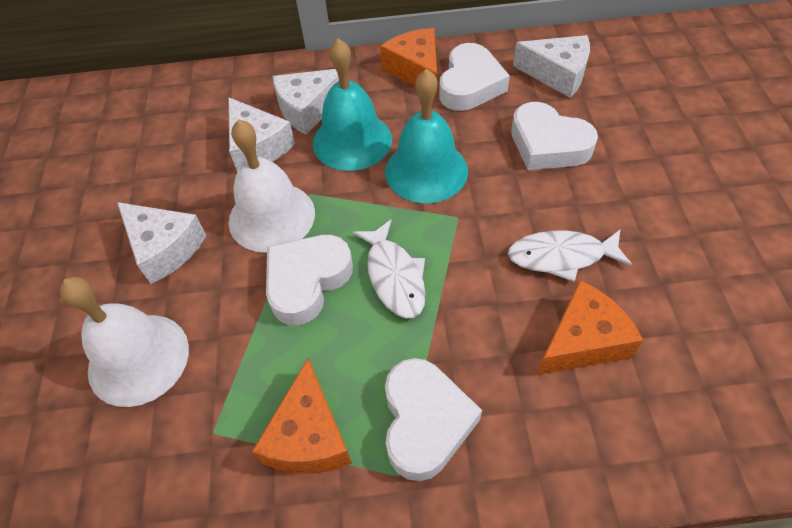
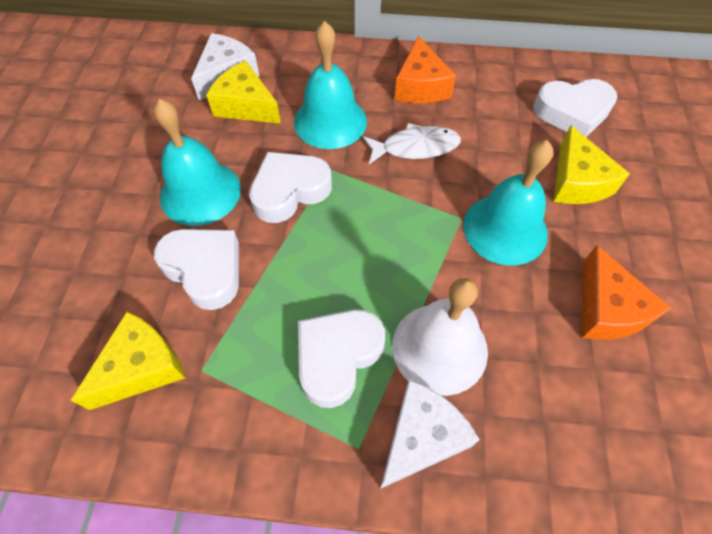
orange cheese: [252,358,352,474] [380,28,437,97] [537,280,643,375] = 3 -> [394,36,456,103] [582,245,671,340] = 2
turquoise bell: [313,38,392,171] [385,69,468,203] = 2 -> [153,99,241,226] [294,21,367,149] [463,140,553,265] = 3
white bell: [60,277,189,407] [229,119,315,253] = 2 -> [392,278,488,396] = 1
white cheese: [117,202,206,284] [228,97,295,172] [272,69,339,135] [513,35,590,98] = 4 -> [191,33,259,100] [380,380,480,489] = 2
white fish: [352,219,426,318] [508,230,632,282] = 2 -> [363,123,461,164] = 1
yellow cheese: none = 0 -> [70,312,185,410] [206,61,281,124] [553,126,630,204] = 3

